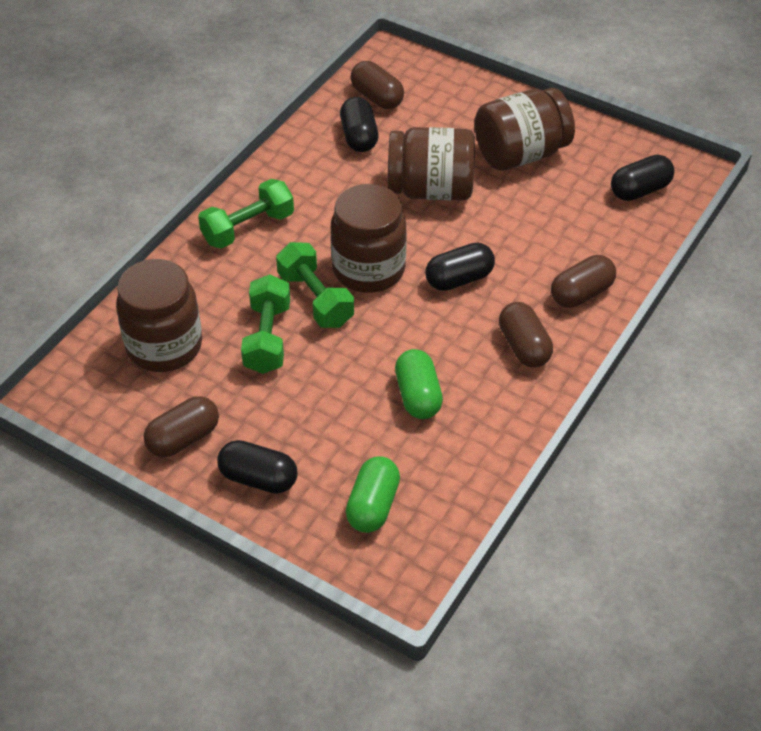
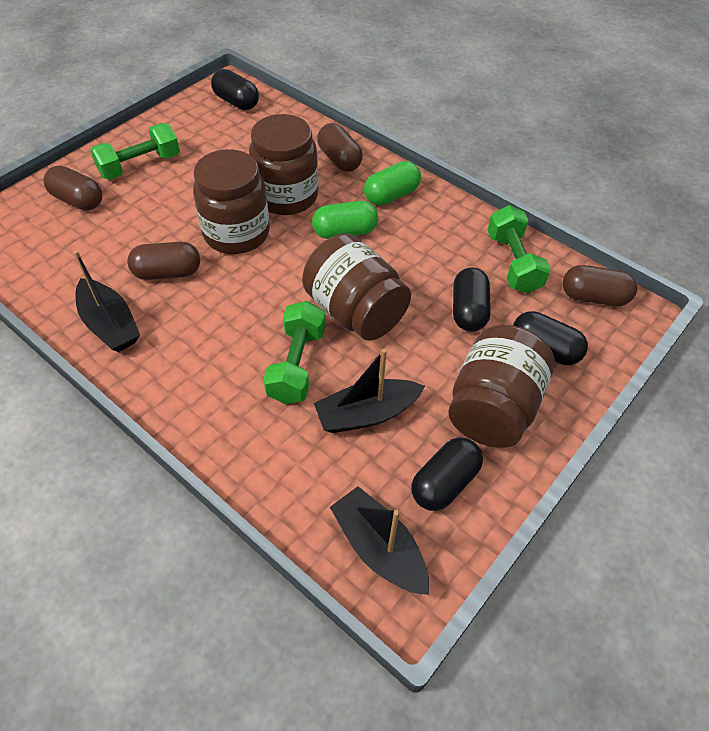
black boat: none = 0 -> [74,250,140,352] [314,349,425,433] [330,486,429,595] = 3

